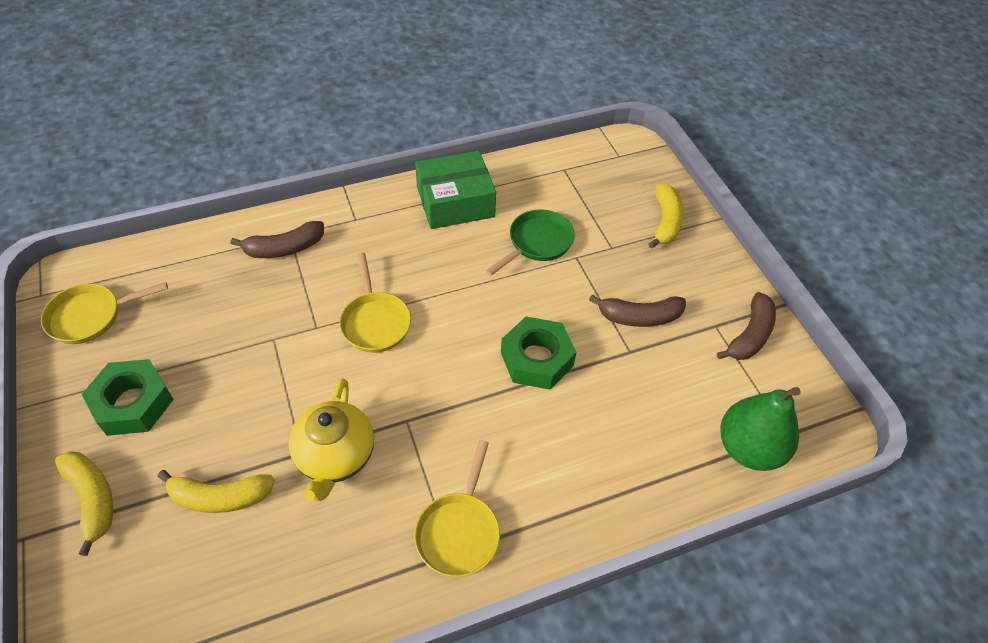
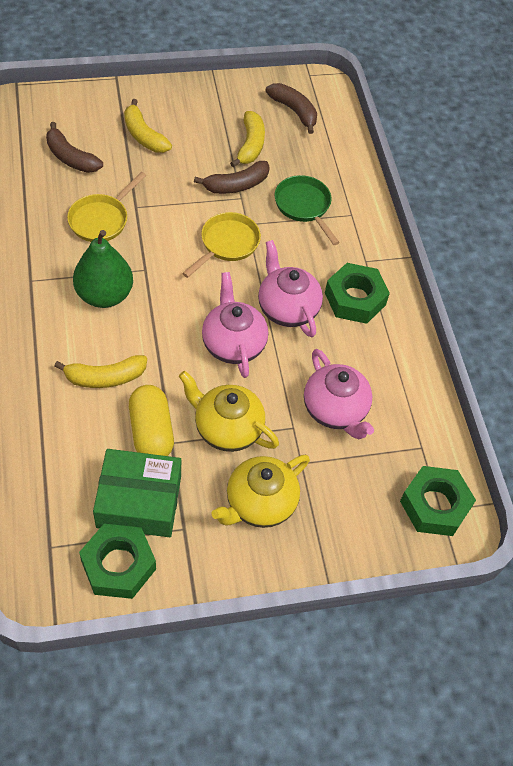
green nut: [82,359,174,436] [501,317,577,390] = 2 -> [79,524,156,599] [325,263,390,324] [400,466,476,536] = 3
pink teapot: none = 0 -> [202,272,268,378] [258,240,323,337] [304,349,374,439] = 3
yellow capsule: none = 0 -> [129,385,174,456] = 1
yellow pan: [41,282,168,344] [339,253,411,353] [414,440,500,577] = 3 -> [67,172,147,242] [182,212,261,278] = 2
yellow teapot: [288,379,374,501] = 1 -> [179,371,279,452] [211,455,310,528] = 2

